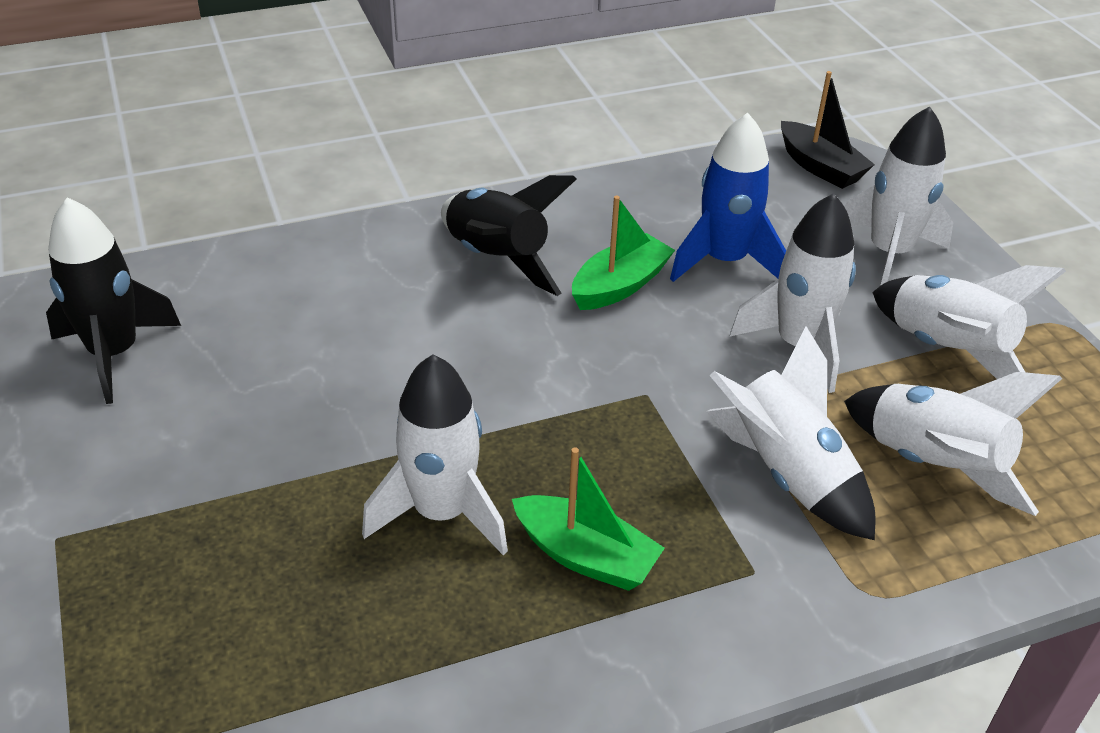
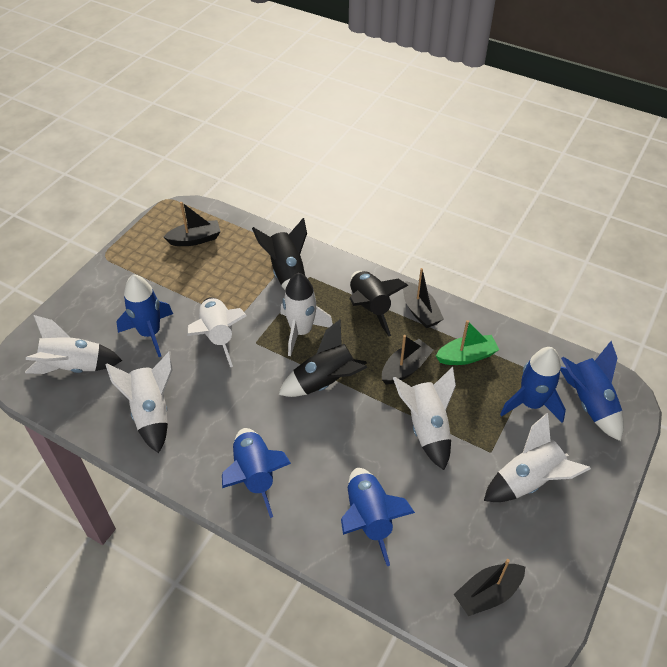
black boat: [781,71,875,189] = 1 -> [163,202,221,246] [382,335,433,385] [403,268,444,328] [454,559,525,616] = 4
black rocket: [46,197,181,404] [441,175,576,296] = 2 -> [252,218,307,290] [279,319,367,397] [350,271,408,336] = 3
blue rocket: [670,113,786,282] = 1 -> [117,274,173,357] [222,428,291,518] [341,468,415,566] [500,347,566,423] [560,341,624,441] = 5
green boat: [512,447,665,591] [572,196,675,310] = 2 -> [436,320,499,365] = 1

